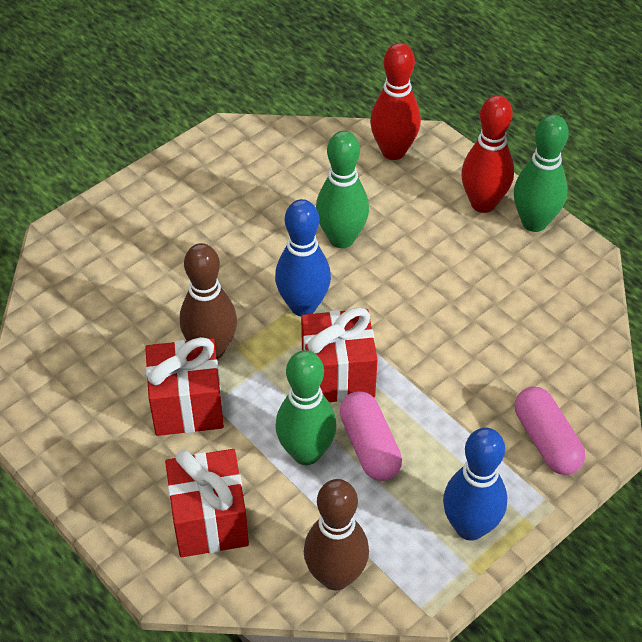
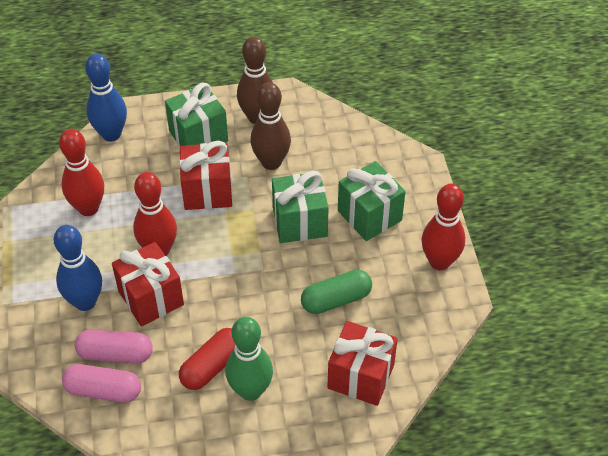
green bowling pin: [275,350,337,465] [316,131,369,248] [514,114,569,232] = 3 -> [226,317,273,401] = 1
green capsule: none = 0 -> [301,270,372,314] = 1
green gift: none = 0 -> [165,83,228,147] [272,171,329,243] [338,161,406,241] = 3
red bowling pin: [370,43,421,160] [461,95,514,213] = 2 -> [59,129,104,216] [133,172,177,256] [421,184,465,270] = 3
red capsule: none = 0 -> [179,328,236,390] = 1

